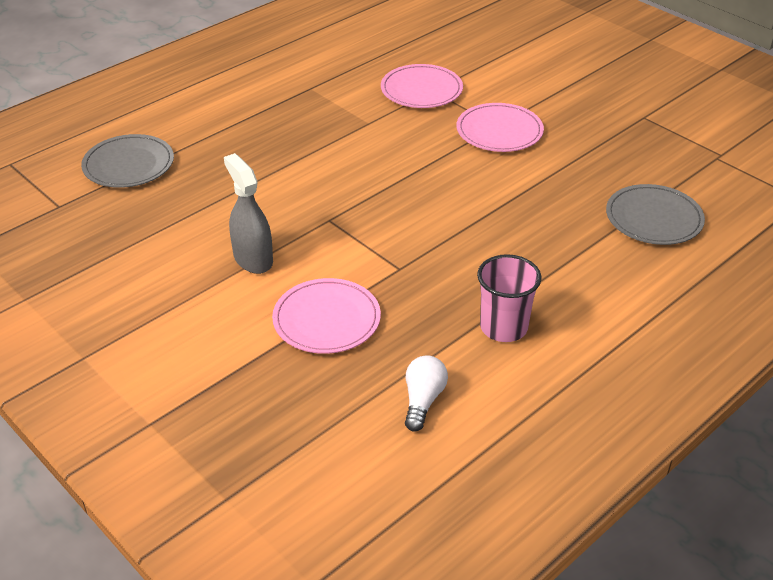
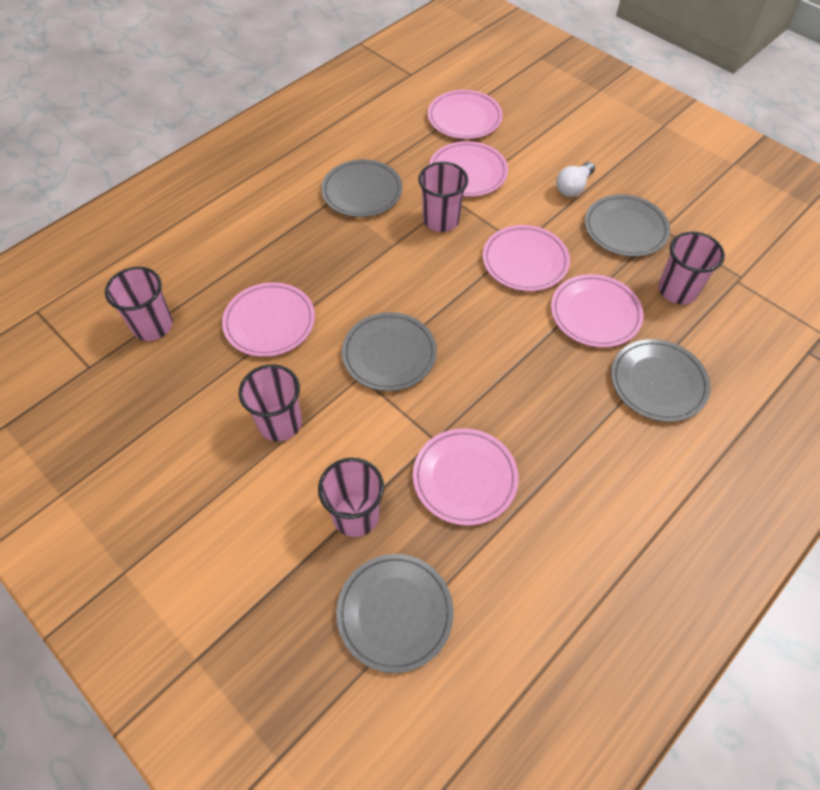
grey plate: [81,134,174,188] [606,184,705,245] = 2 -> [321,159,403,217] [336,554,454,673] [342,312,437,391] [585,194,670,257] [611,339,710,422] = 5
grey spray bottle: [224,153,273,274] = 1 -> none = 0
pink cup: [477,254,541,342] = 1 -> [105,267,173,341] [239,364,302,442] [318,458,384,537] [418,162,468,232] [658,231,725,304] = 5
pink plate: [272,278,381,354] [381,64,463,108] [456,103,544,152] = 3 -> [222,282,315,357] [413,428,518,526] [428,90,503,139] [429,141,508,197] [483,225,570,291] [551,274,643,348] = 6

